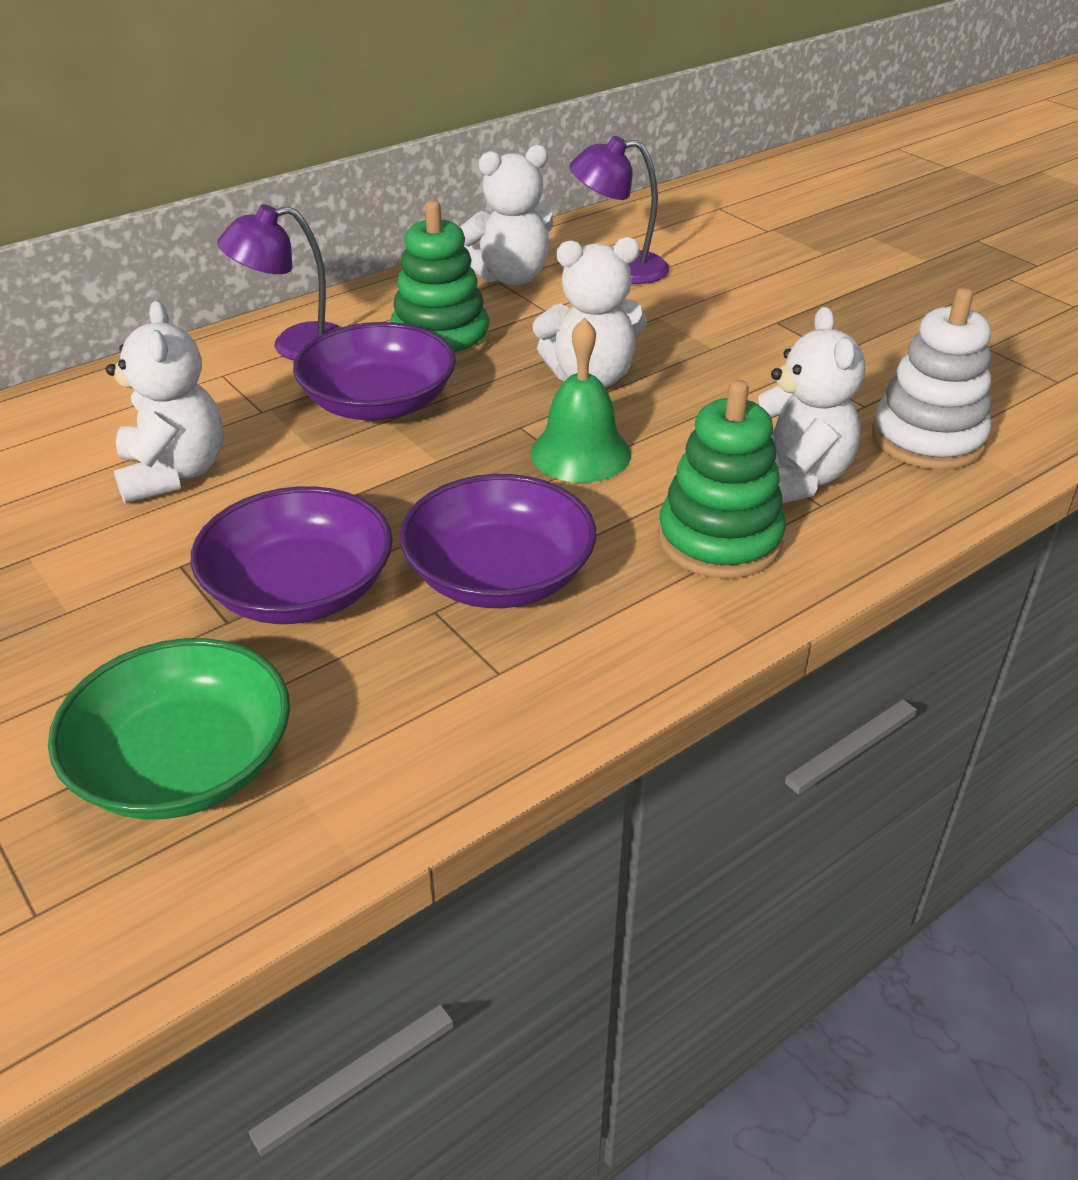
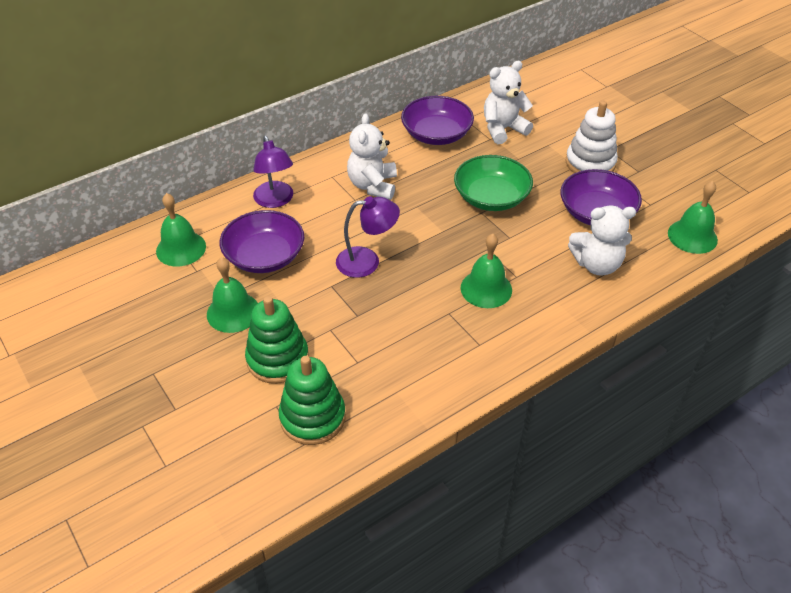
green bell: [531,318,631,482] = 1 -> [156,193,206,266] [207,257,258,333] [461,234,512,308] [668,181,718,254] = 4
white teddy bear: [106,301,224,503] [460,145,553,286] [533,237,647,388] [758,307,865,503] = 4 -> [347,113,397,200] [484,61,533,144] [568,205,636,276] = 3

